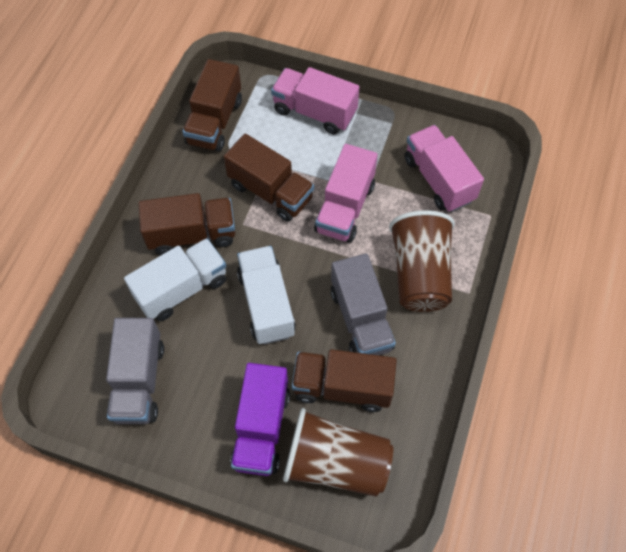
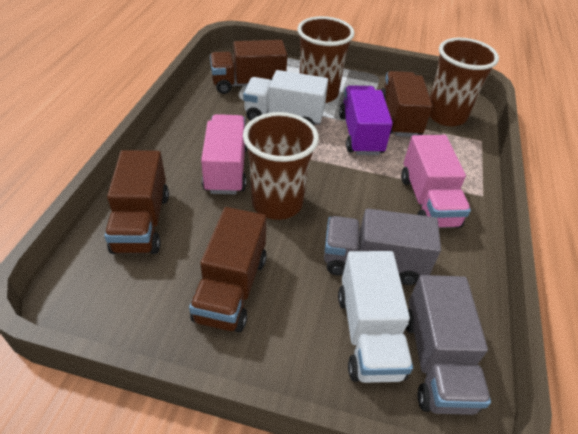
brown cup: [283,408,393,497] [389,211,455,312] = 2 -> [243,112,319,220] [297,16,355,103] [429,38,499,126] = 3
pink truck: [271,67,359,134] [314,144,378,243] [404,125,484,212] = 3 -> [201,114,248,194] [401,135,471,228] = 2

